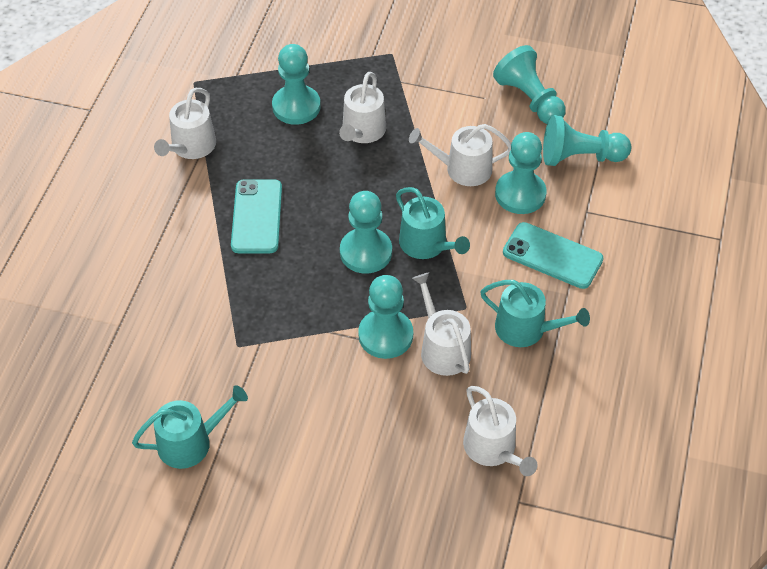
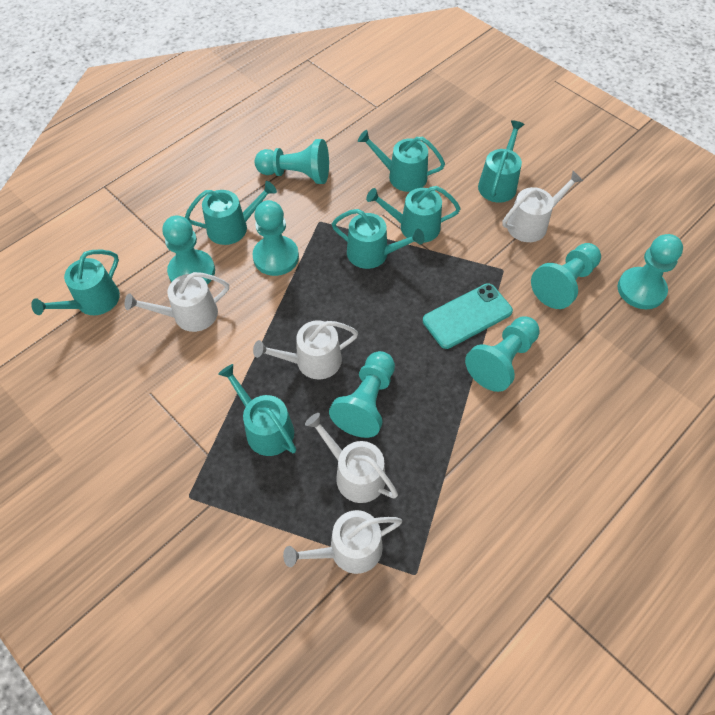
turquoise pawn: [272,44,321,125] [340,191,392,274] [358,275,413,359] [493,45,566,124] [495,132,547,214] [543,115,631,166] = 6 -> [162,216,215,285] [252,200,299,276] [254,139,329,184] [329,351,395,438] [465,316,540,392] [531,243,601,309] [618,234,683,309] = 7
turquoise phone: [231,179,282,253] [503,222,603,289] = 2 -> [423,283,513,349] = 1
turquoise watering can: [132,385,248,469] [396,187,470,259] [480,280,590,347] = 3 -> [31,250,120,315] [185,181,277,245] [218,364,296,456] [332,209,425,269] [358,130,445,192] [366,186,460,243] [478,120,525,203] = 7

